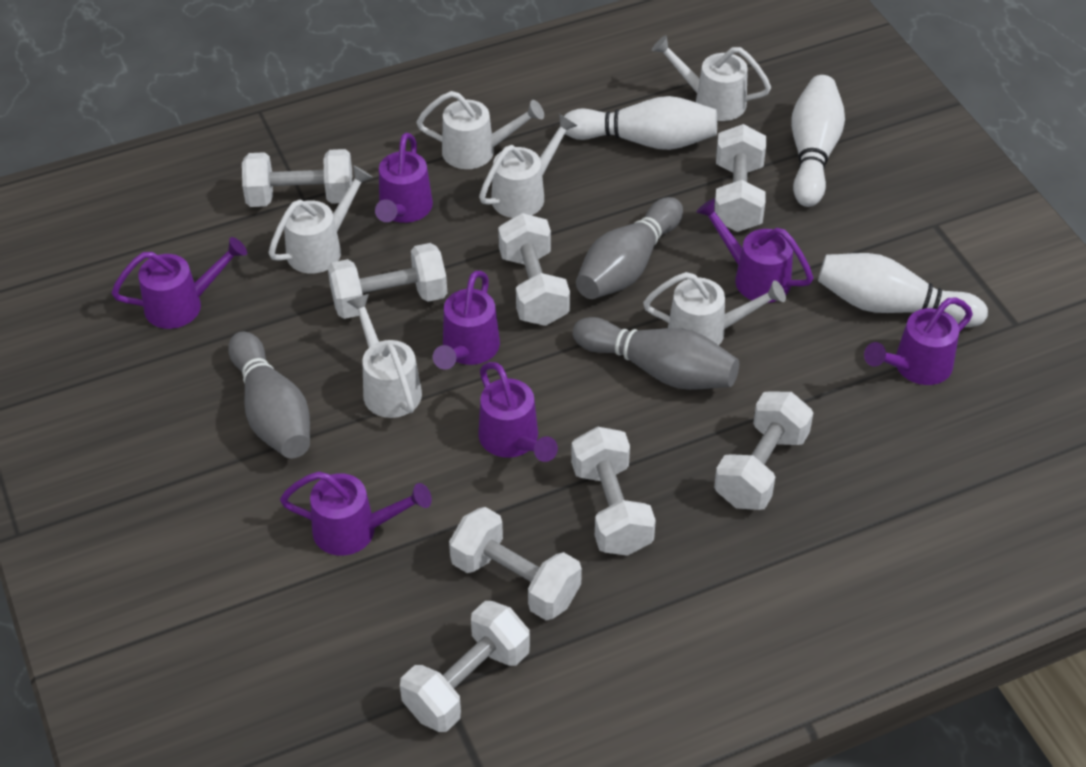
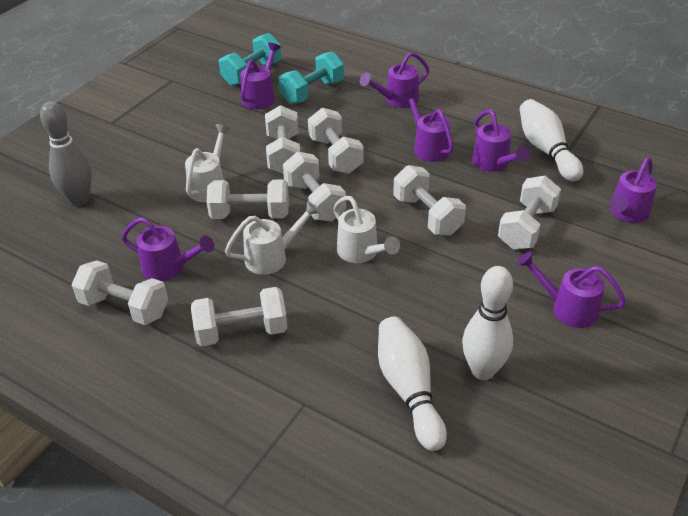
grey bowling pin: [228,332,310,459] [573,317,739,390] [576,197,683,299] = 3 -> [40,101,92,206] = 1
turquoise dumbbell: none = 0 -> [219,33,281,86] [279,51,344,104] = 2
white watering can: [268,166,373,274] [347,294,422,418] [416,91,544,169] [479,114,578,218] [643,272,786,345] [652,35,771,121] = 6 -> [185,124,230,202] [225,201,320,275] [333,196,400,263] = 3

